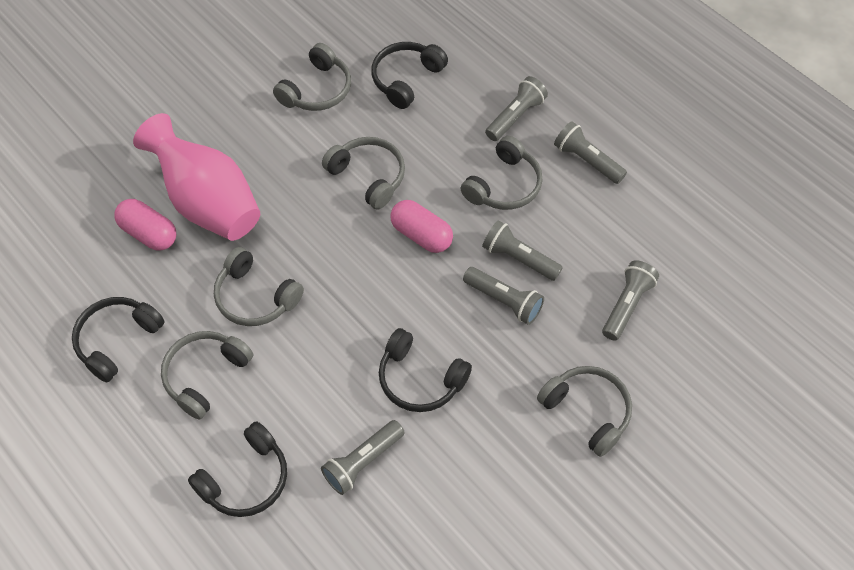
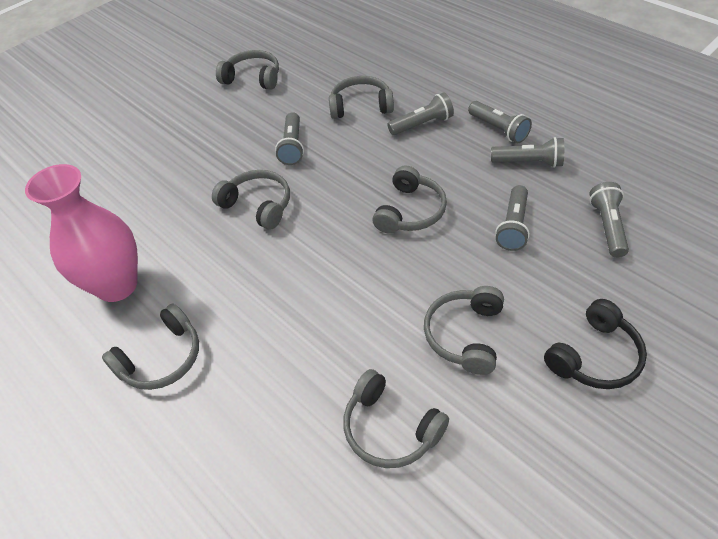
black headphones: [72,297,165,383] [188,421,287,517] [371,42,448,109] [379,328,472,412] = 4 -> [544,299,647,389] = 1
grey headphones: [161,331,253,420] [214,247,304,326] [273,43,351,111] [322,137,405,209] [460,136,543,210] [537,366,632,457] = 6 -> [102,304,199,390] [212,170,290,230] [216,50,279,90] [329,76,394,119] [343,369,449,468] [373,165,447,234] [424,286,504,375] = 7
pink capsule: [114,199,176,251] [390,200,453,253] = 2 -> none = 0

